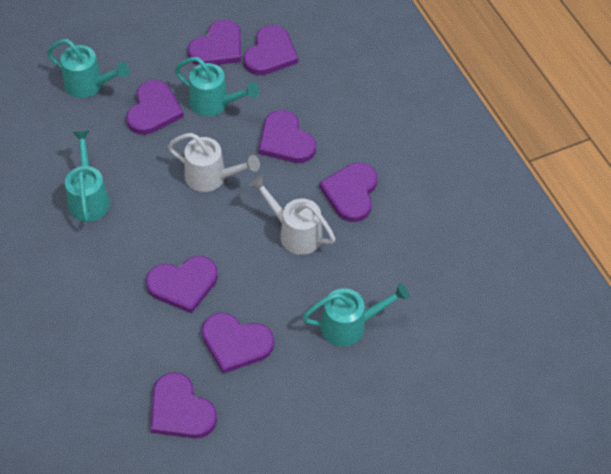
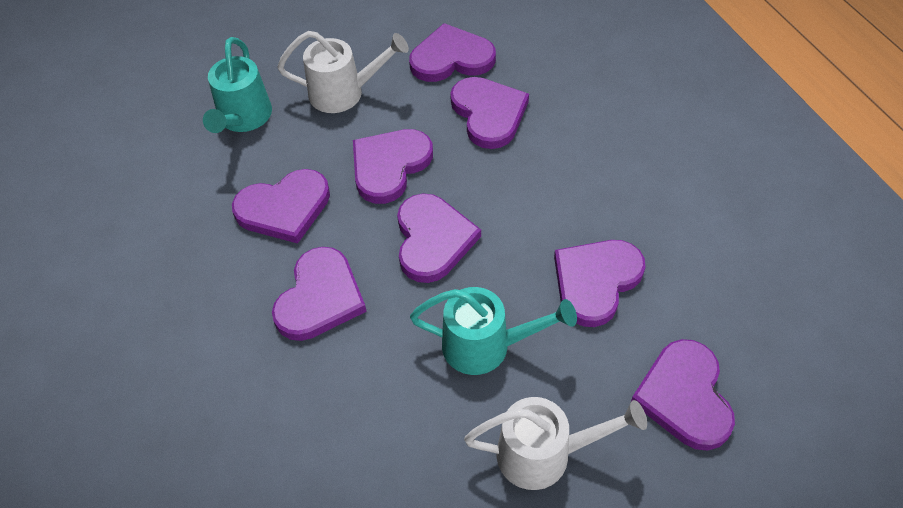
turquoise watering can: [47,39,130,98] [65,131,110,222] [175,57,259,116] [302,283,409,347] = 4 -> [203,37,272,133] [410,287,577,375] = 2

